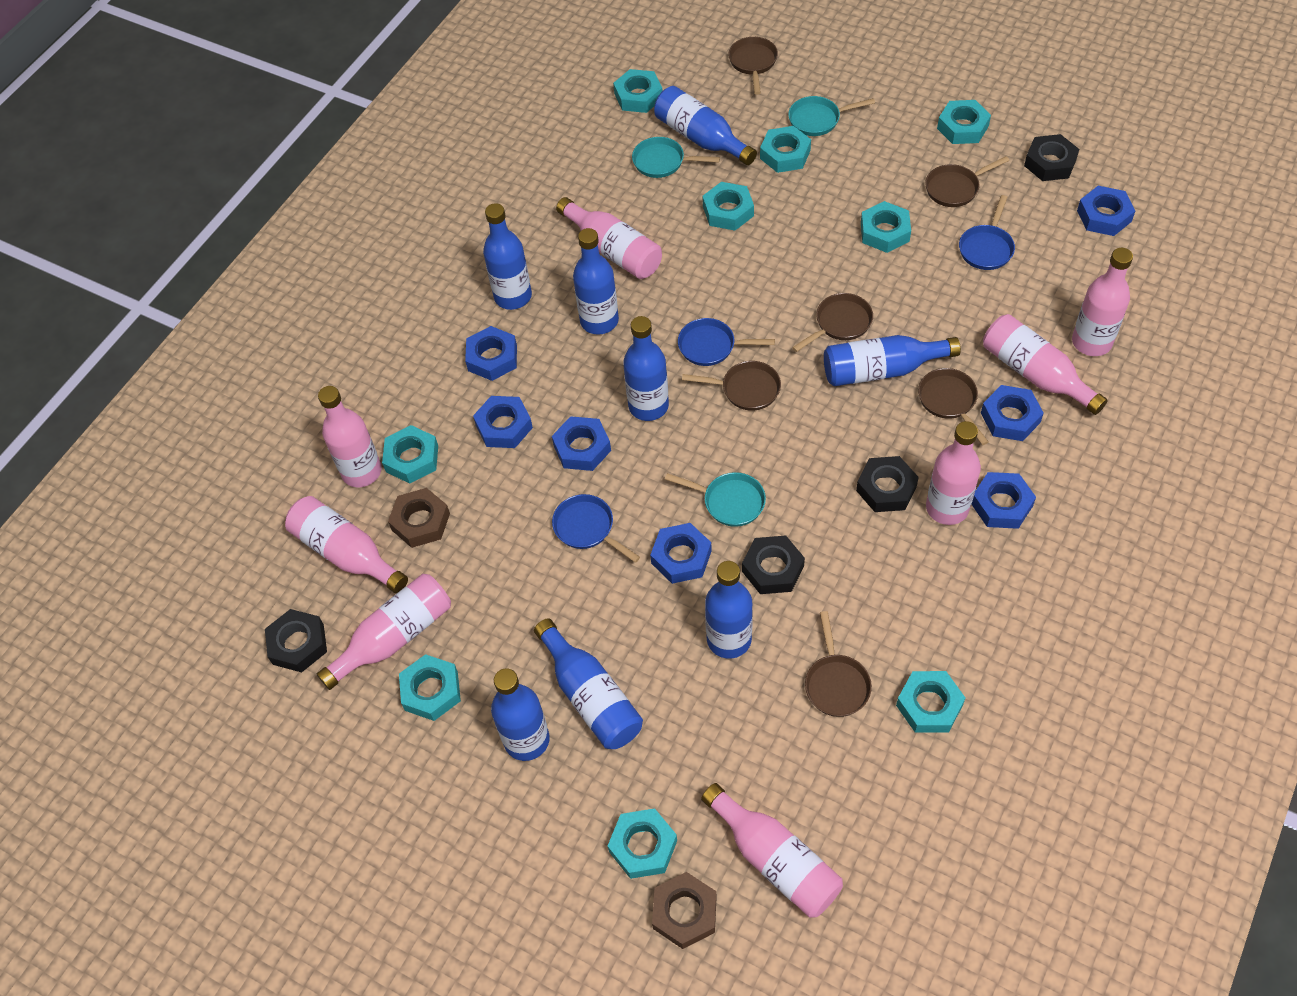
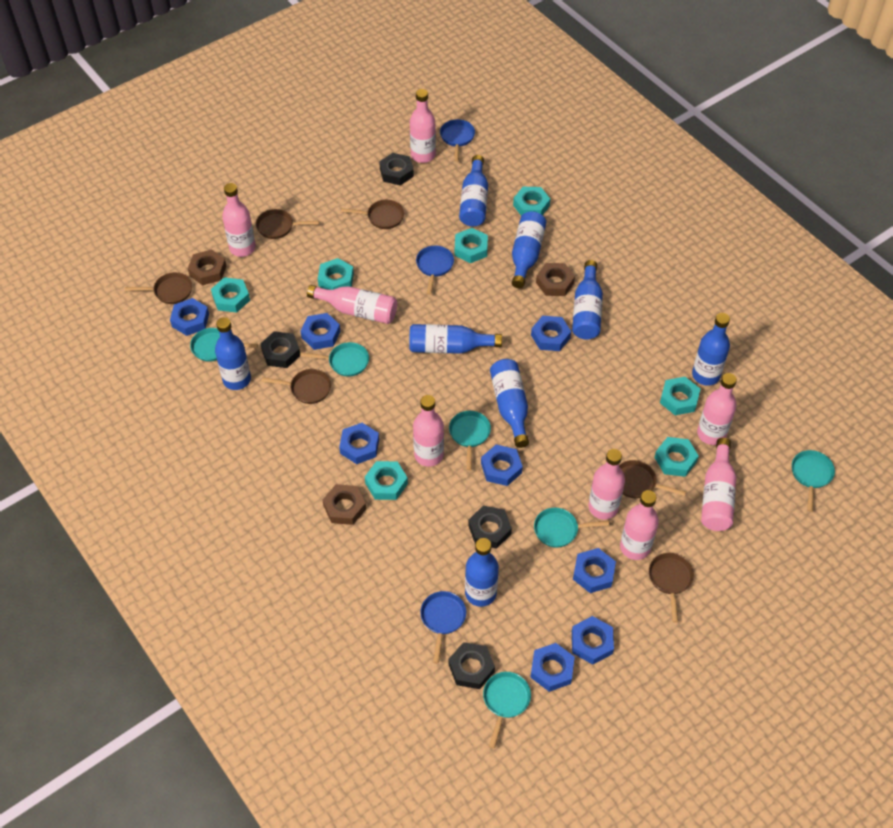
blue nut: [465,326,517,381] [473,396,533,448] [552,416,611,471] [650,523,712,584] [971,472,1036,529] [981,385,1044,441] [1077,186,1135,236] = 7 -> [170,298,209,336] [301,313,340,350] [339,423,379,464] [481,445,523,486] [530,643,575,692] [531,316,571,351] [572,616,614,665] [573,548,616,593] = 8
brown nut: [388,488,450,548] [652,872,717,949] = 2 -> [188,250,227,285] [322,484,366,525] [536,263,575,296] = 3
turquoise nut: [382,425,438,484] [399,654,461,721] [608,808,677,879] [613,69,663,113] [703,182,754,230] [760,126,811,173] [861,201,911,253] [896,671,965,733] [937,100,991,144] = 9 -> [211,277,250,313] [318,258,354,290] [365,461,408,500] [455,228,488,263] [513,187,550,216] [654,437,699,477] [660,377,700,415] = 7
turquoise pan: [632,137,720,178] [665,472,766,527] [788,96,875,136] = 3 -> [190,328,258,362] [300,342,369,377] [449,411,491,471] [483,672,531,749] [534,508,610,548] [792,450,835,512] = 6

